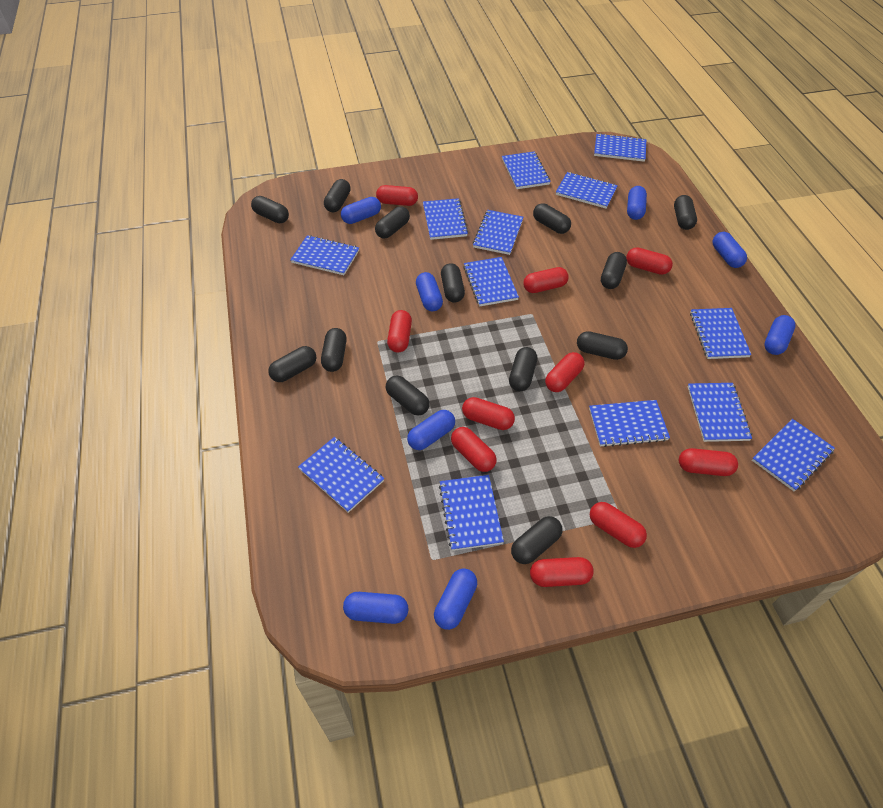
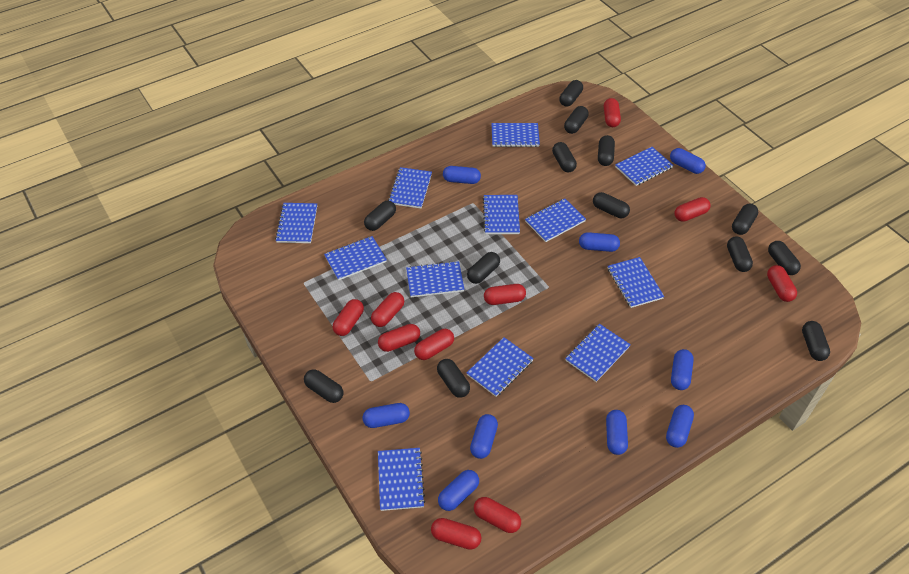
blue capsule: [341,197,381,224] [343,592,408,624] [407,410,455,450] [416,272,443,311] [434,568,477,630] [627,186,647,220] [712,232,747,268] [764,315,796,355] = 8 -> [363,403,410,428] [438,470,479,511] [443,166,481,184] [470,414,498,459] [579,232,620,252] [606,410,628,455] [666,405,694,448] [670,148,706,174] [671,349,694,390] = 9
blue notebook: [290,235,359,275] [298,437,384,513] [423,198,468,240] [439,475,504,551] [463,257,519,306] [473,210,523,255] [502,151,551,189] [556,172,618,209] [589,400,670,447] [594,133,646,162] [687,383,752,442] [690,308,751,359] [752,419,835,491] = 13 -> [275,203,317,243] [324,236,387,281] [378,448,425,511] [388,167,432,208] [406,261,464,297] [466,337,534,397] [483,195,520,234] [491,123,540,147] [525,199,586,242] [565,324,631,382] [608,257,665,308] [615,147,673,186] = 12

